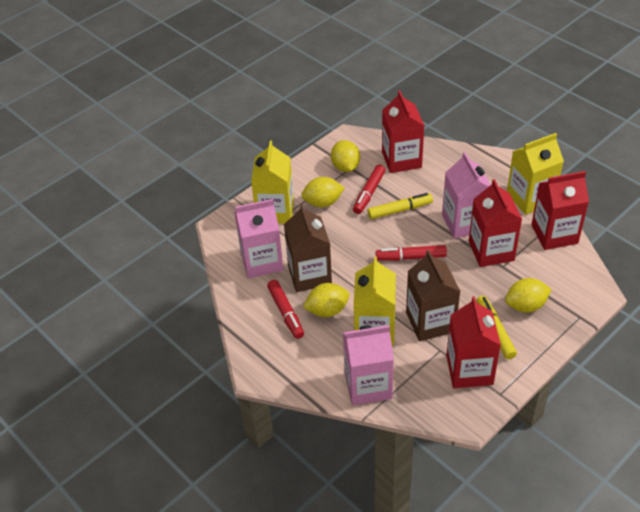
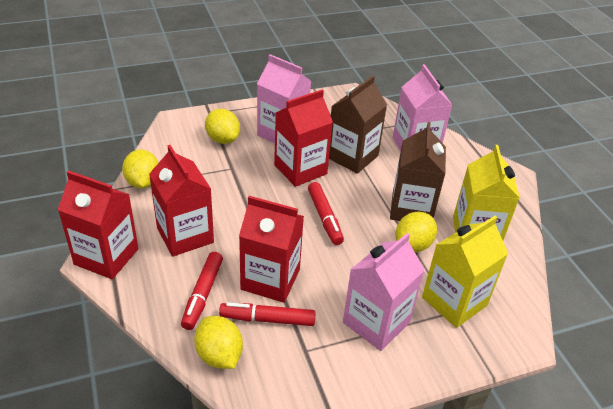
yellow carton: [251,141,294,223] [354,256,396,345] [507,133,564,215] = 3 -> [422,216,508,328] [453,145,520,241] = 2
yellow marker: [367,193,433,219] [476,296,517,359] = 2 -> none = 0

